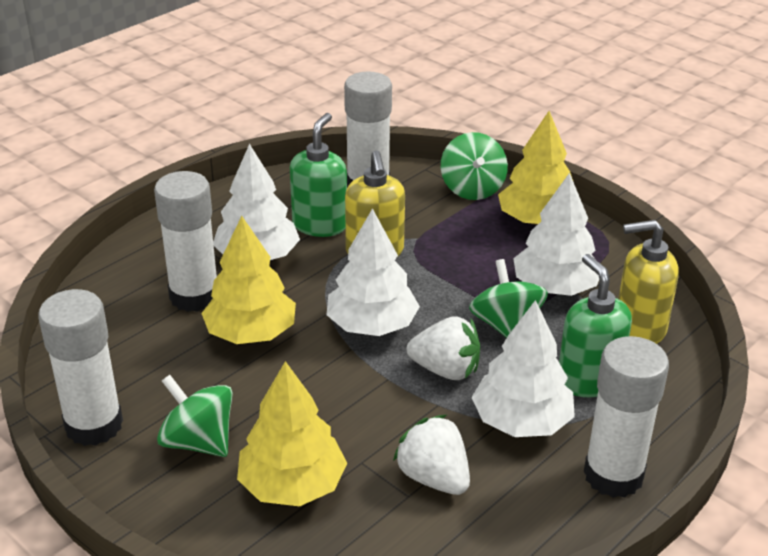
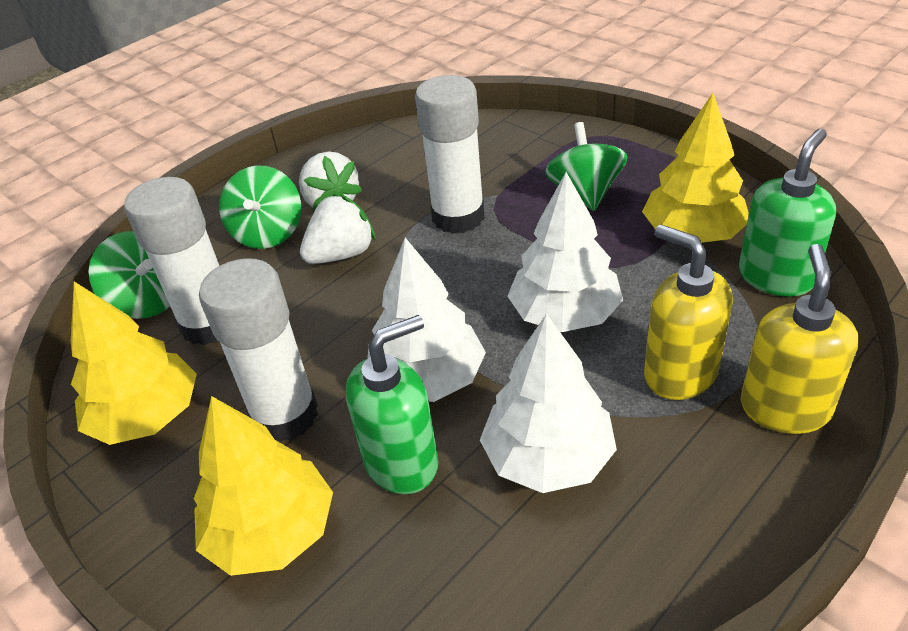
white glue stick: [38,289,123,446] [154,171,217,312] [344,72,392,187] [584,336,669,498] = 4 -> [124,177,219,345] [199,258,318,442] [415,75,485,234] = 3
white tree: [213,144,300,260] [326,208,420,336] [471,300,575,437] [513,173,599,296] = 4 -> [367,238,486,402] [480,313,617,493] [508,172,623,332] = 3

